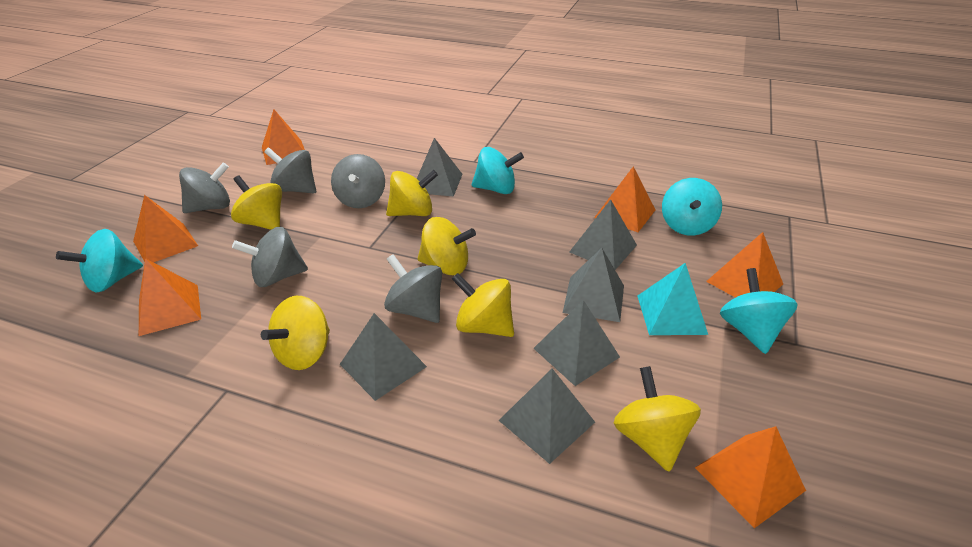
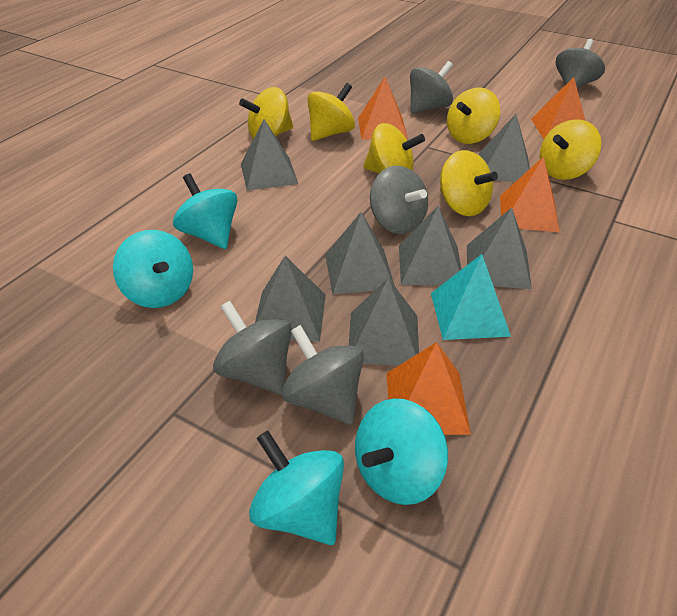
grey pyramid: [340,313,427,401] [417,138,463,197] [498,369,595,464] [533,300,620,386] [563,248,624,322] [569,199,637,270] = 6 -> [241,119,298,191] [255,256,326,342] [325,212,395,294] [349,278,419,365] [399,206,461,286] [467,208,532,290] [479,114,530,182] = 7
orange pyramid: [133,195,198,262] [139,258,201,336] [262,109,305,165] [594,166,655,232] [695,426,806,528] [706,232,783,298] = 6 -> [358,77,408,140] [386,342,471,435] [500,156,560,232] [531,77,585,139] = 4

